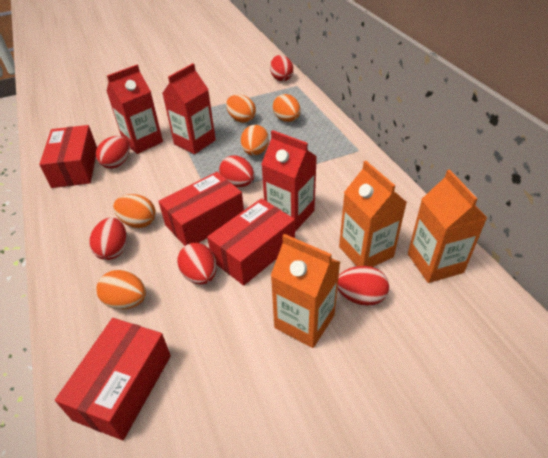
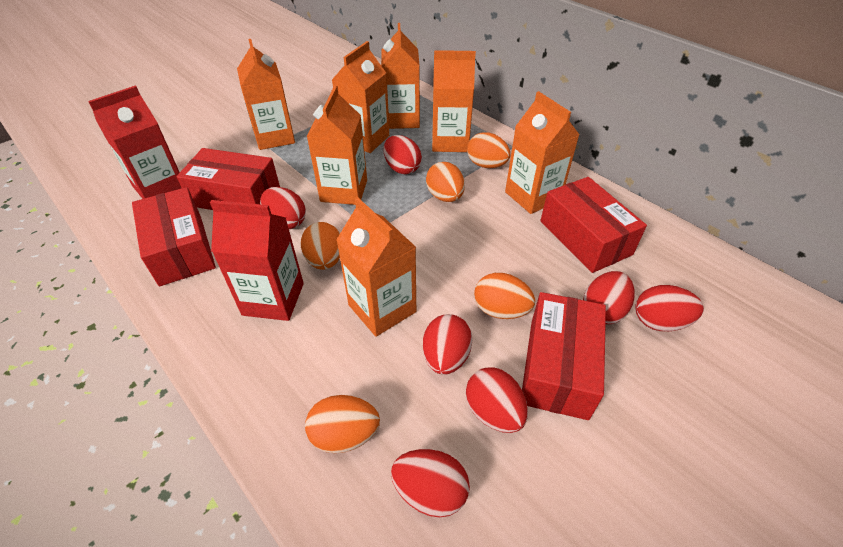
orange carton: [271,234,340,348] [339,161,407,267] [408,169,487,283] = 3 -> [237,39,295,150] [307,85,367,205] [332,41,389,153] [336,197,416,336] [381,23,420,129] [432,50,476,152] [505,91,580,214] = 7
red carton: [106,65,163,154] [162,63,216,154] [262,130,317,231] = 3 -> [88,85,182,199] [210,200,304,321] = 2
red egg: [90,217,127,260] [96,136,130,169] [177,243,217,285] [219,155,254,187] [270,55,293,81] [337,266,389,306] = 6 -> [260,187,306,229] [384,135,422,174] [391,449,470,517] [423,314,472,375] [466,367,528,433] [583,271,635,324] [635,285,704,331] = 7

